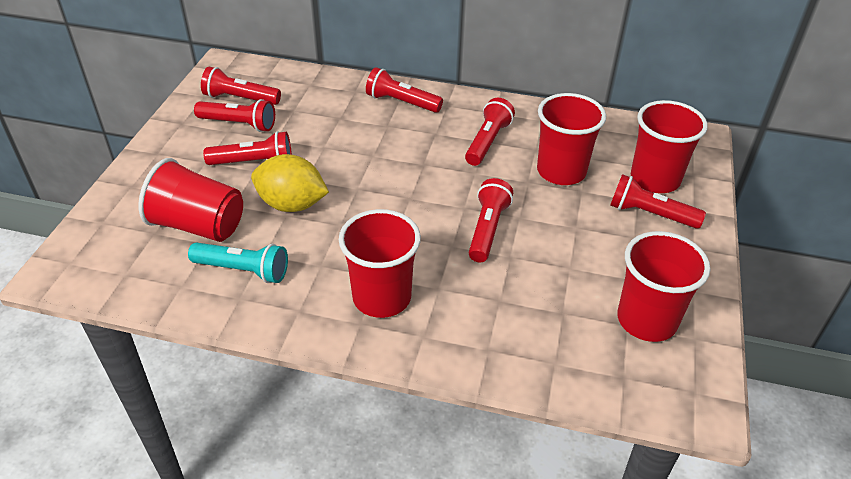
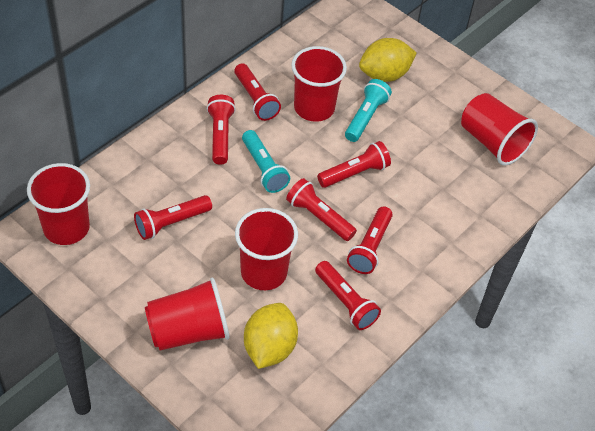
turquoise flashlight: [188,243,288,283] = 1 -> [242,130,290,193] [345,79,392,142] = 2
yellow lemon: [251,154,329,212] = 1 -> [244,303,298,369] [359,38,417,82] = 2

